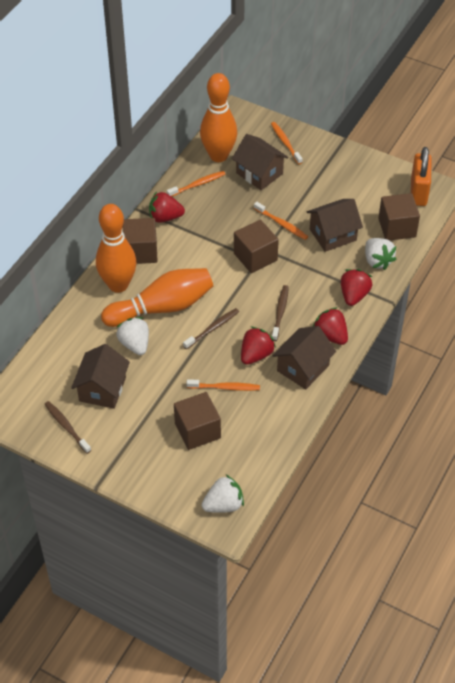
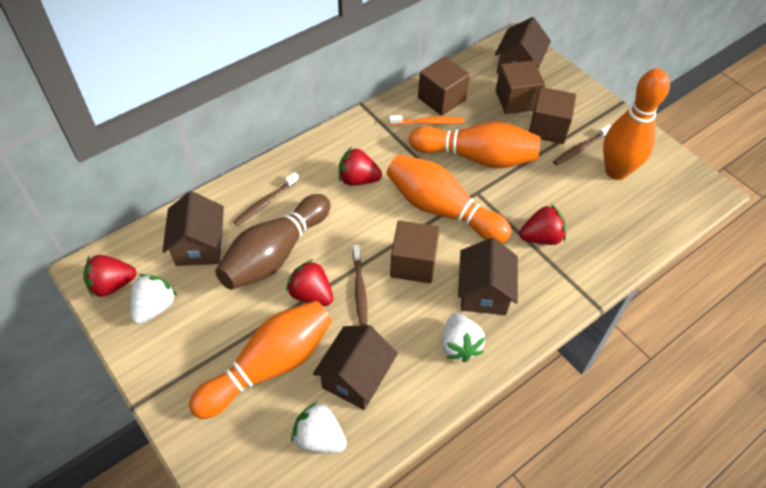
brown bowling pin: none = 0 -> [215,194,330,290] = 1
orange bowling pin: [96,204,136,293] [101,268,213,327] [200,73,237,162] = 3 -> [189,300,332,419] [386,155,512,243] [409,122,541,168] [603,69,670,180] = 4
orange padlock: [411,147,431,206] = 1 -> none = 0
orange toothbrush: [167,171,225,197] [187,379,260,391] [254,202,308,240] [271,122,303,164] = 4 -> [389,115,464,125] = 1

